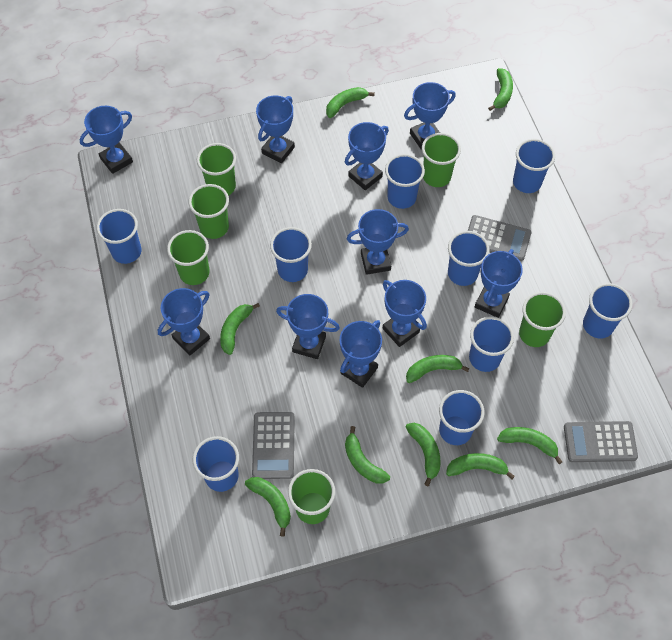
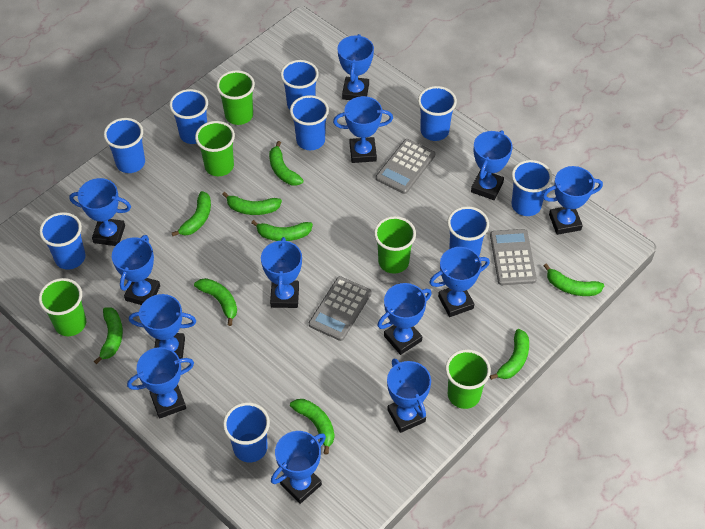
blue trophy: [80,106,133,174] [158,288,210,355] [256,95,295,163] [276,294,340,359] [340,320,382,388] [345,122,389,190] [347,209,409,275] [382,280,427,347] [404,82,456,150] [475,249,523,318] = 10 -> [69,178,131,246] [112,235,160,305] [127,347,194,419] [129,294,196,359] [261,237,302,308] [271,431,326,504] [333,96,393,163] [338,34,374,100] [377,283,432,355] [387,358,431,433] [429,247,490,317] [471,130,513,200] [542,166,603,235] = 13
green cup: [167,230,209,285] [189,184,229,239] [197,143,236,196] [288,469,335,524] [422,133,461,187] [519,292,566,347] = 6 -> [39,278,86,336] [195,121,235,176] [216,70,255,125] [374,216,416,274] [445,349,491,409] = 5

